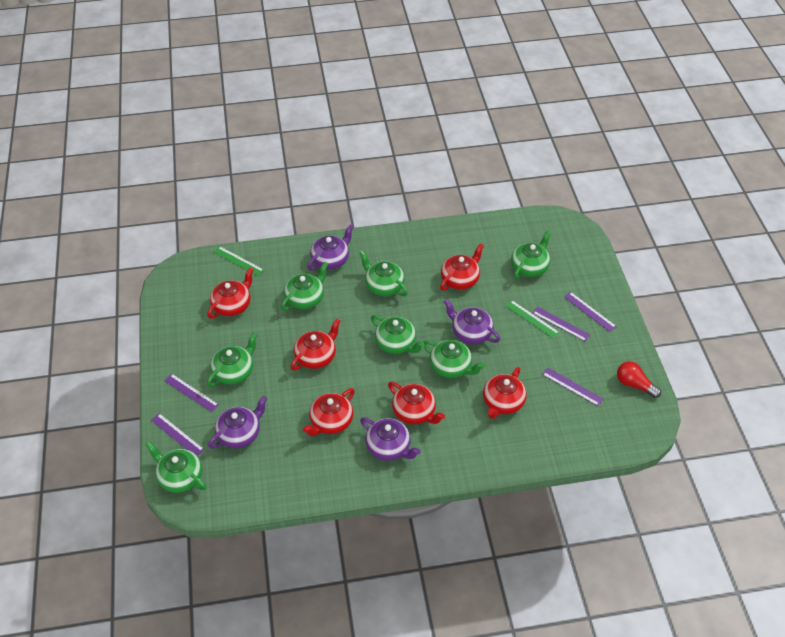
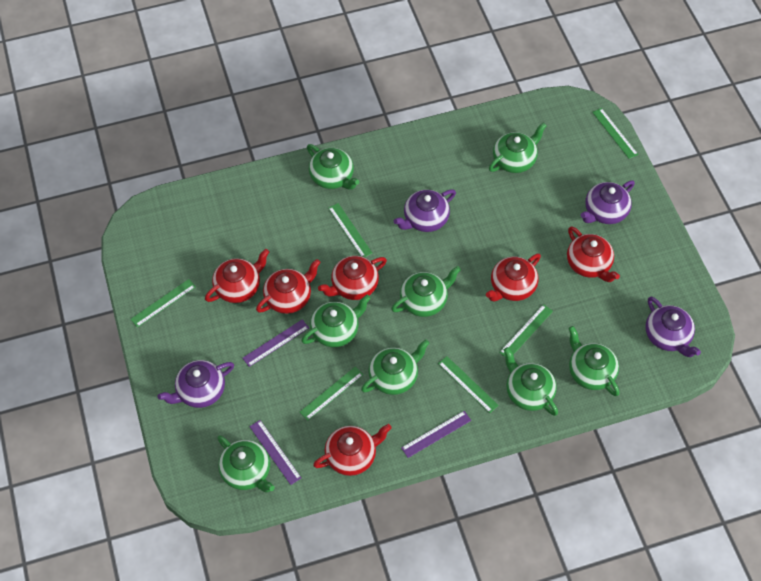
green ruler: [214,246,264,276] [506,300,560,339] = 2 -> [131,279,196,327] [300,366,364,421] [329,203,372,257] [438,356,499,413] [499,304,553,357] [592,108,638,159] = 6
green teapot: [146,442,206,493] [207,333,257,387] [281,262,328,311] [359,251,408,296] [371,315,425,354] [423,340,485,378] [511,230,551,279] = 7 -> [217,435,275,492] [301,295,371,347] [307,144,359,190] [361,340,429,395] [391,266,461,317] [489,123,547,173] [504,347,558,416] [568,326,619,396] = 8
purple ruler: [151,413,204,456] [164,374,219,412] [532,307,590,341] [542,367,603,406] [564,292,617,332] = 5 -> [243,319,309,367] [249,420,301,485] [401,411,471,458] = 3
red light bulb: [617,361,661,398] = 1 -> none = 0

